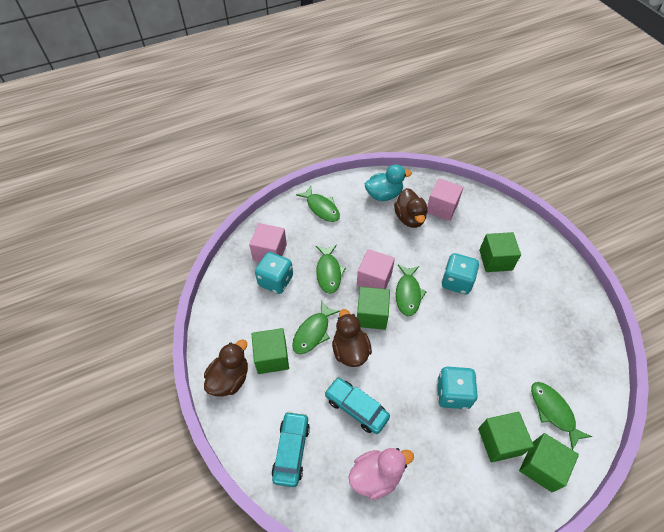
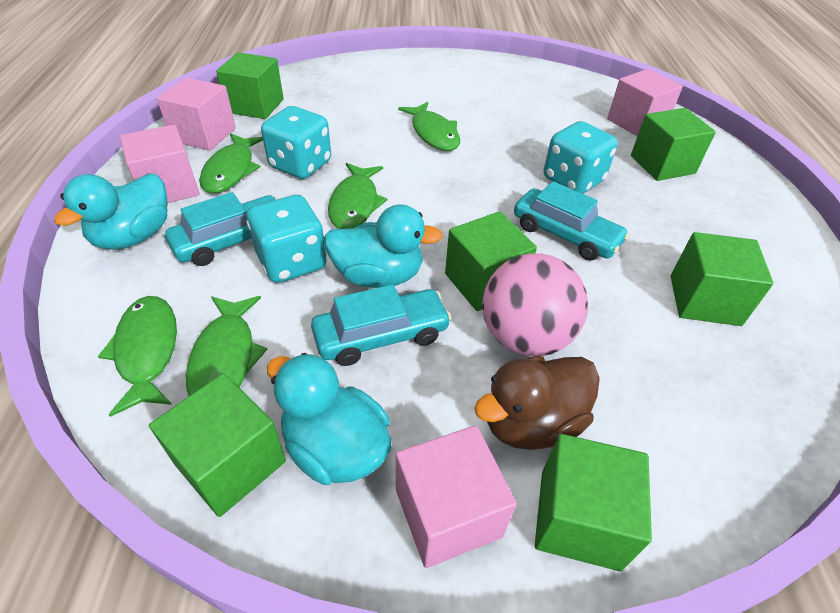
brown duck: [204,339,248,397] [332,309,372,367] [394,188,427,228] = 3 -> [474,356,600,450] = 1
green cube: [252,328,289,374] [357,287,390,330] [478,412,534,462] [479,232,521,272] [519,433,579,492] = 5 -> [149,373,286,517] [216,52,284,119] [445,211,537,311] [535,434,652,571] [631,108,716,181] [671,232,774,326] = 6
pink ball: none = 0 -> [482,253,588,356] = 1
pink cube: [249,223,287,262] [357,249,395,289] [427,178,463,221] = 3 -> [120,125,200,203] [157,77,236,151] [396,425,517,568] [607,69,683,136] = 4
pink duck: [348,448,414,500] = 1 -> none = 0
turquoise car: [271,411,310,487] [324,377,390,434] = 2 -> [165,192,278,266] [311,284,452,366] [514,181,629,261] = 3
turquoise duck: [365,164,412,201] = 1 -> [54,174,168,250] [267,353,391,485] [324,204,443,288] = 3

